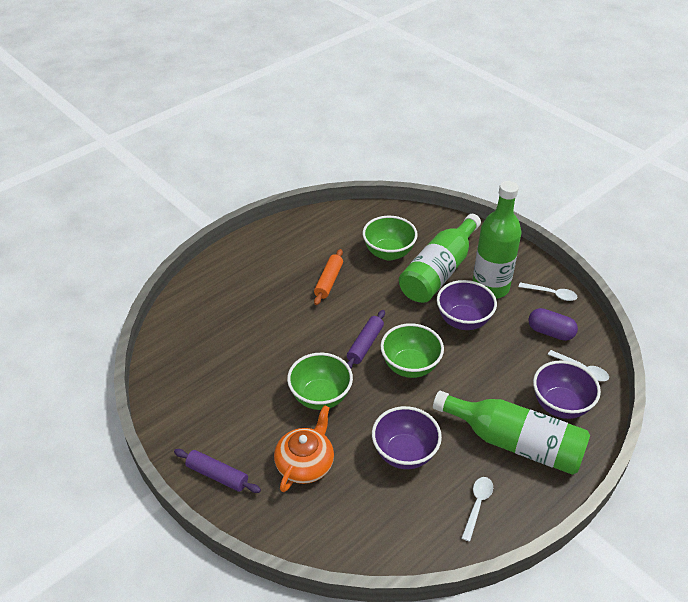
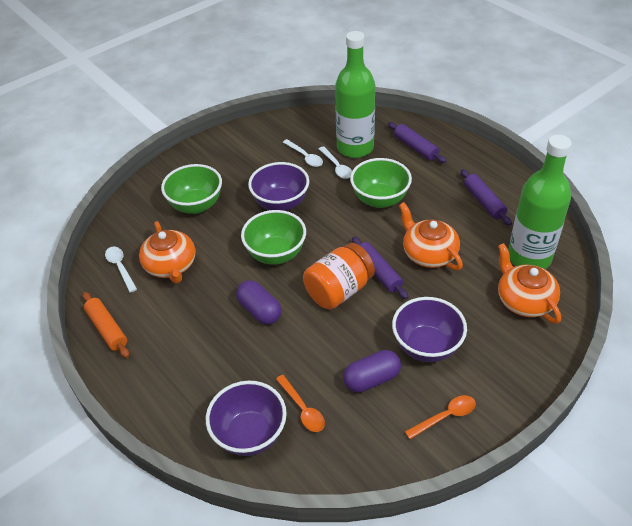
green bottle: [399,214,481,303] [433,391,590,475] [473,181,521,299] = 3 -> [335,31,375,158] [508,135,572,269] = 2
orange jar: none = 0 -> [303,243,375,310] = 1
orange spoon: none = 0 -> [276,375,325,432] [405,395,476,439] = 2
orange teapot: [274,405,334,492] = 1 -> [139,221,195,284] [399,202,463,270] [498,243,561,324] = 3
purple capsule: [528,308,578,341] = 1 -> [236,280,282,325] [343,350,401,393] = 2
purple rolling pin: [174,449,261,493] [347,310,385,368] = 2 -> [352,237,408,299] [388,122,446,163] [461,169,512,225] = 3

